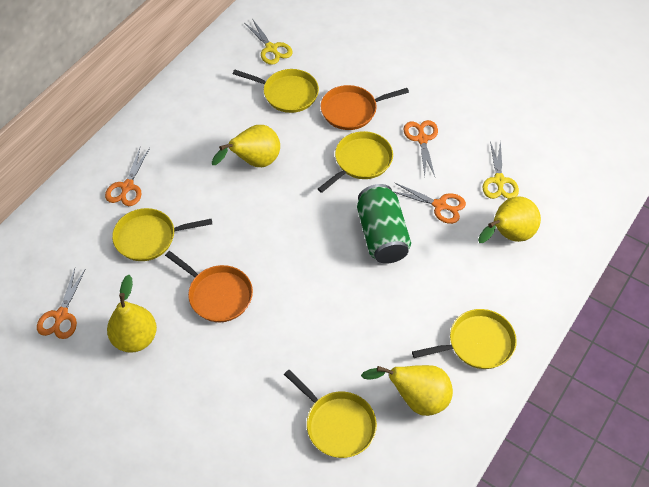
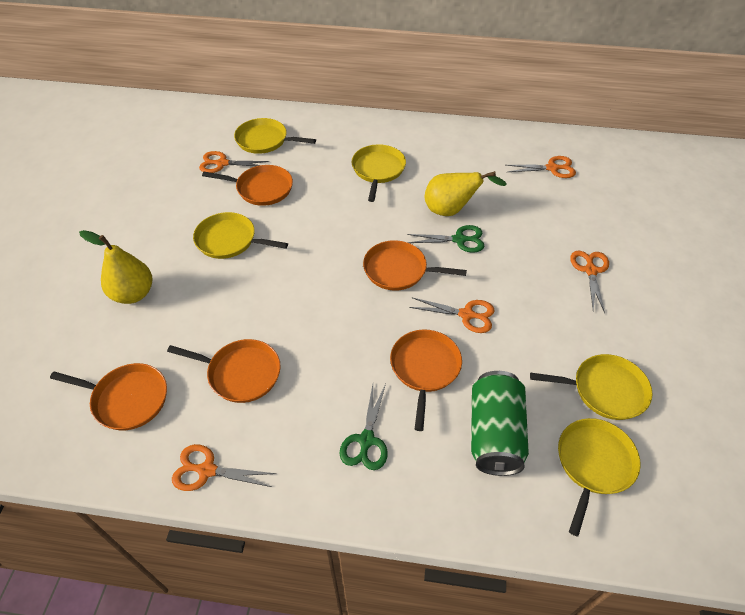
green scissors: none = 0 -> [339,384,388,470] [407,225,484,253] = 2
orange pan: [165,251,253,322] [321,85,409,130] = 2 -> [50,363,167,430] [167,339,281,403] [202,165,293,206] [363,240,467,291] [390,330,462,431] = 5
orange scissors: [37,268,85,339] [105,148,150,206] [393,183,466,224] [404,120,438,176] = 4 -> [172,444,276,491] [199,151,269,173] [409,298,495,333] [506,156,576,178] [570,251,609,313] = 5
yellow pear: [107,275,157,353] [212,125,280,167] [361,365,453,416] [478,196,541,243] = 4 -> [79,230,152,304] [424,171,507,216] = 2
yellow scissors: [245,19,293,65] [483,140,519,199] = 2 -> none = 0

